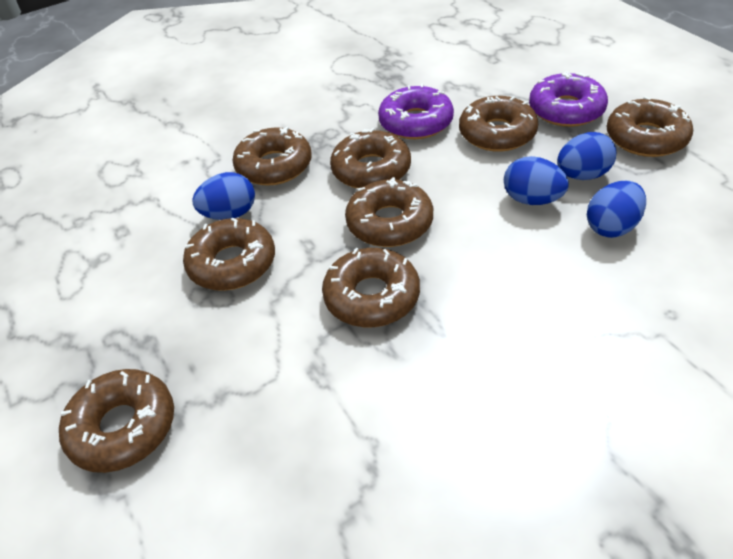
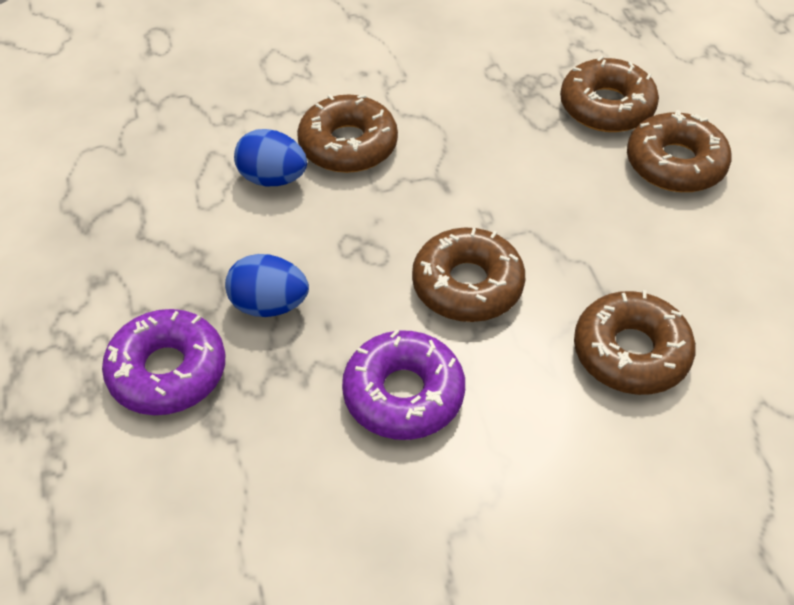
blue egg: [192,172,255,220] [504,156,569,205] [557,132,616,180] [587,181,646,238] = 4 -> [225,254,309,317] [234,129,307,186] = 2
brown donut: [59,369,174,473] [183,218,275,291] [232,127,312,186] [322,248,420,327] [330,128,411,188] [345,177,433,247] [459,96,538,152] [607,96,693,157] = 8 -> [297,94,398,173] [412,228,525,322] [560,56,659,132] [574,290,696,395] [627,110,732,192] = 5

